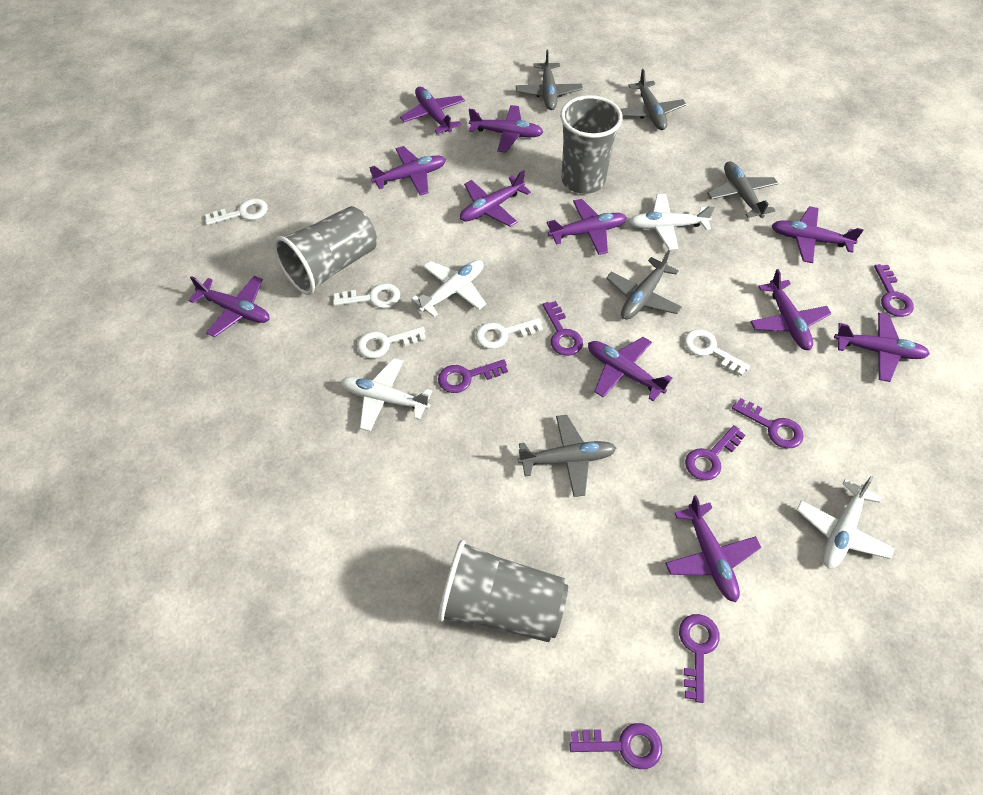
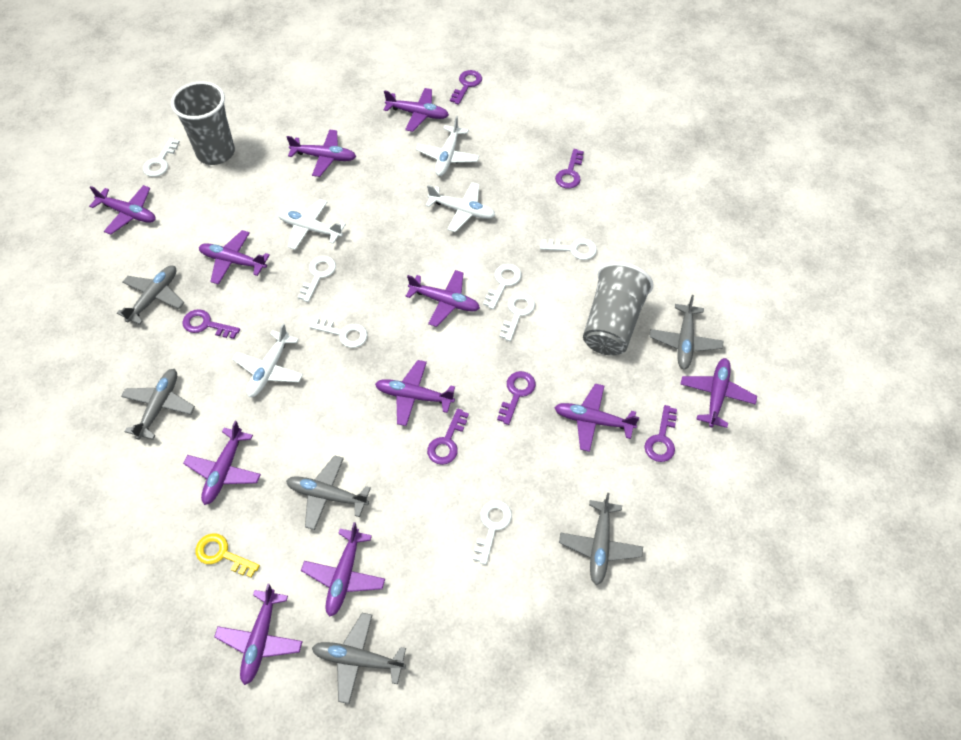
grey cup: [274,206,377,295] [438,540,568,642] [560,95,623,194] = 3 -> [171,81,235,165] [583,262,654,356] = 2
grey plane: [516,50,583,110] [518,415,616,497] [606,250,682,320] [620,69,686,130] [707,161,778,218] = 5 -> [117,265,184,325] [121,369,195,440] [286,455,371,530] [312,613,406,704] [559,493,643,585] [649,295,723,370] = 6
purple key: [438,359,508,393] [543,301,583,356] [569,723,662,769] [679,614,720,703] [685,425,745,480] [732,398,803,449] [874,264,914,317] = 7 -> [182,309,240,339] [427,408,469,465] [450,70,482,105] [497,371,536,425] [555,149,584,189] [644,405,677,462] = 6
white key: [205,198,268,225] [333,283,400,308] [357,327,426,358] [476,318,543,349] [684,329,750,376] = 5 -> [143,138,180,177] [298,256,336,302] [309,317,368,348] [473,500,512,565] [483,264,522,309] [499,293,535,341] [540,238,597,260] = 7
yellow key: none = 0 -> [195,533,260,578] = 1

